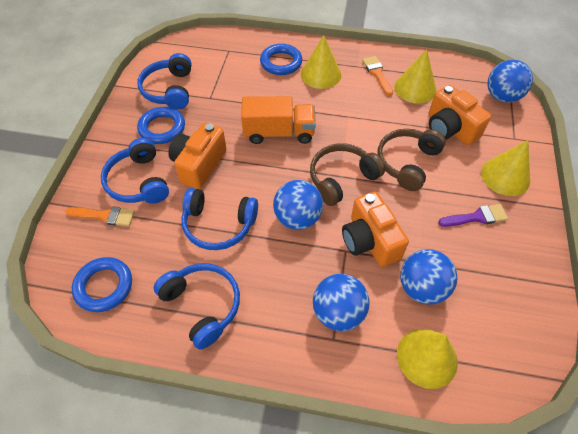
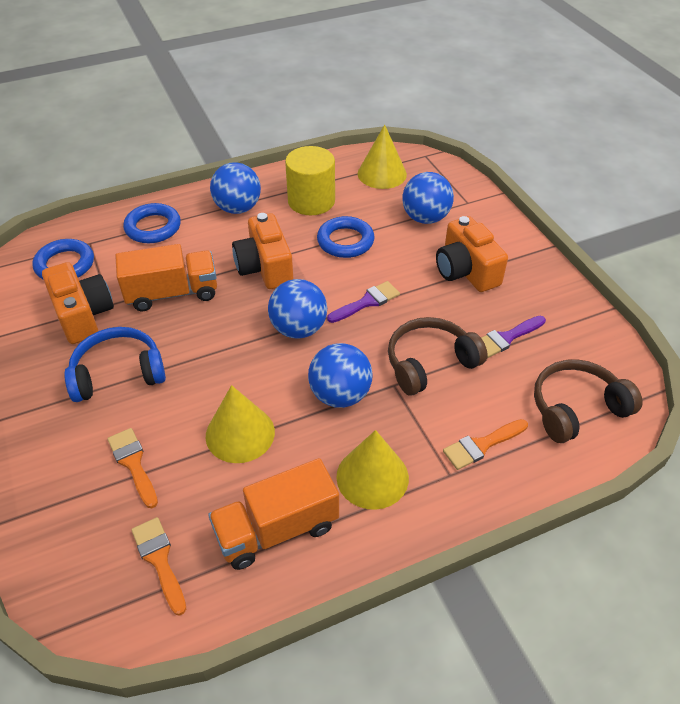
blue headphones: [101,138,169,203] [137,53,192,110] [154,263,240,349] [181,188,258,250] = 4 -> [64,327,166,402] = 1
orange brush: [65,206,135,226] [362,56,393,96] = 2 -> [107,428,158,508] [131,517,186,616] [443,419,528,470] = 3
orange truck: [241,96,316,144] = 1 -> [115,244,217,311] [208,458,339,570] = 2
purple brush: [438,204,508,227] = 1 -> [327,281,400,323] [482,316,546,358] = 2
yellow cone: [301,35,341,89] [394,49,437,103] [397,329,458,389] [481,140,530,196] = 4 -> [206,385,275,463] [336,430,409,510] [358,124,407,189] = 3
yellow cylinder: none = 0 -> [285,146,335,215] = 1

